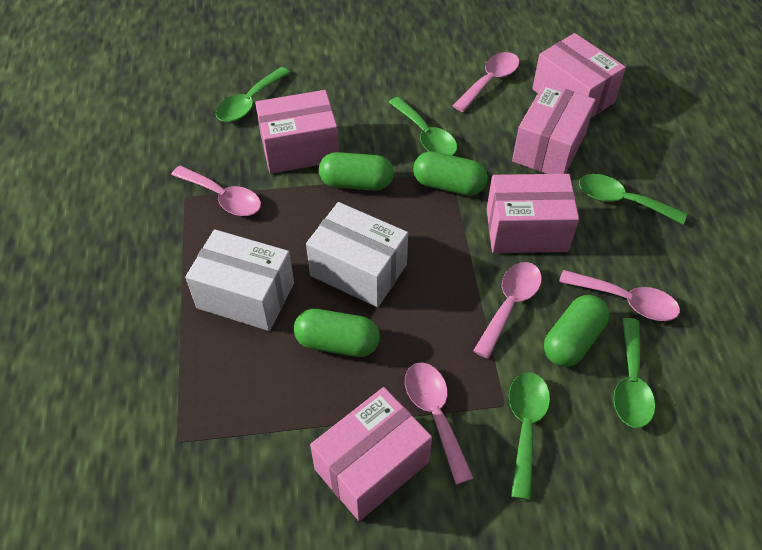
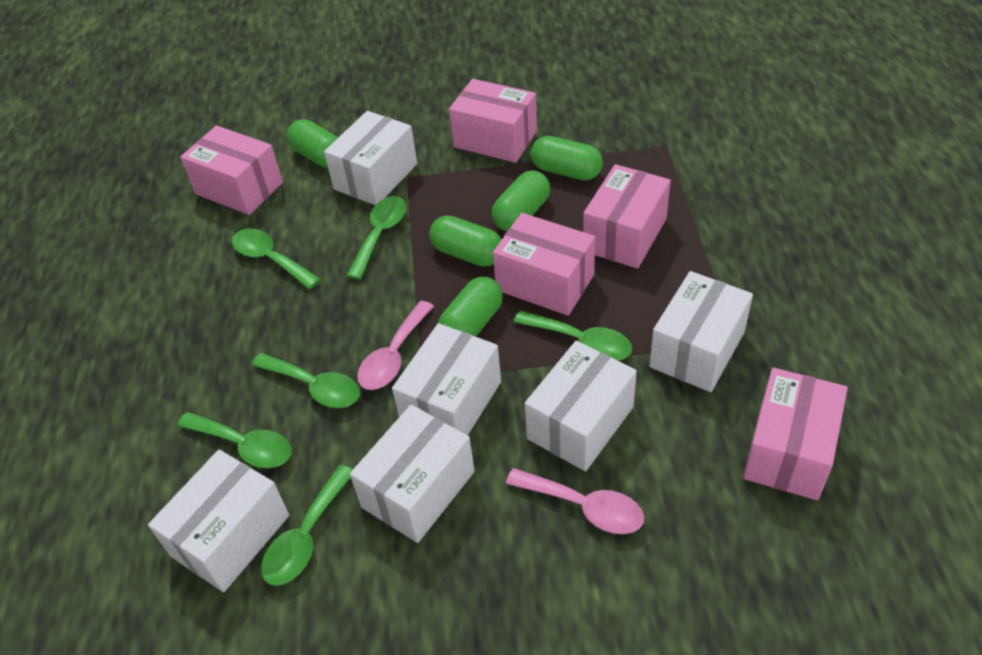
green capsule: [294,309,380,357] [319,152,394,191] [413,152,488,196] [544,295,609,367] = 4 -> [287,119,338,168] [429,215,502,267] [438,277,503,337] [492,170,550,231] [531,136,603,180] = 5
green spoon: [216,67,290,122] [388,97,457,156] [509,372,550,500] [579,174,687,224] [613,318,655,428] = 5 -> [177,412,291,468] [232,229,320,289] [252,353,360,408] [261,465,353,586] [346,196,406,279] [514,310,633,361] = 6
pink spoon: [171,166,261,216] [405,363,474,485] [453,52,519,112] [473,262,542,359] [559,270,680,321] = 5 -> [357,301,434,390] [506,468,644,534] = 2
white box: [185,229,294,331] [306,202,408,307] = 2 -> [148,450,289,592] [324,111,417,205] [350,404,475,543] [392,323,501,435] [525,341,637,471] [649,271,753,392] = 6

